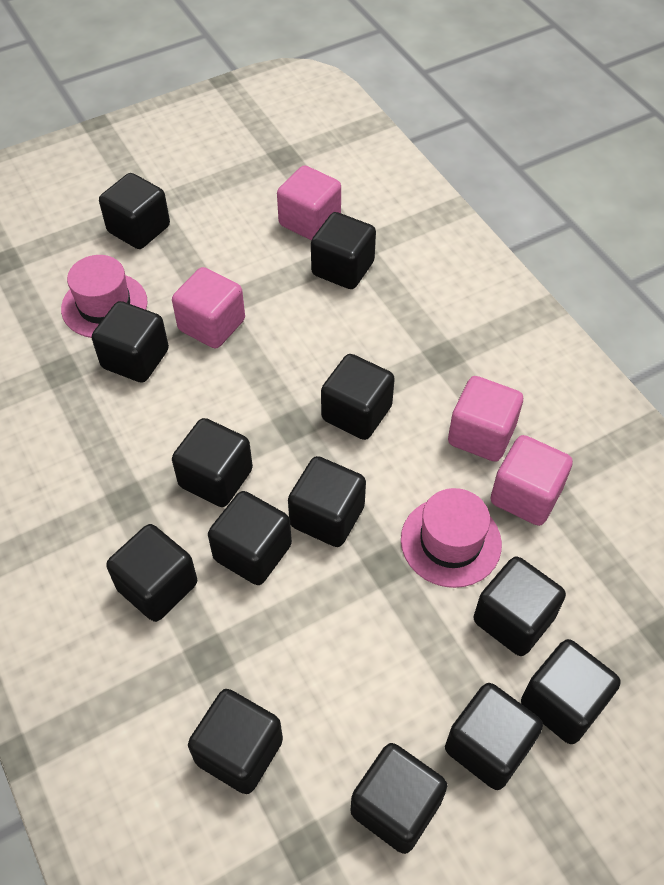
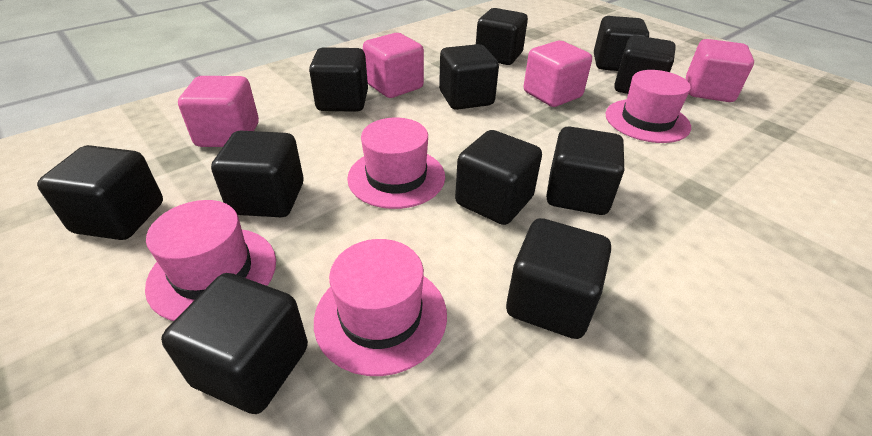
black cube: [92,301,169,383] [99,173,170,249] [106,524,197,622] [172,418,253,507] [188,689,283,794] [208,491,292,585] [288,456,366,547] [311,212,376,289] [321,354,395,440] [351,743,447,854] [445,683,543,790] [473,557,566,656] [521,639,621,744] = 13 -> [37,145,163,240] [161,273,308,414] [211,131,304,217] [309,47,368,112] [439,44,499,110] [455,130,542,225] [476,8,528,65] [506,218,611,339] [546,126,624,215] [594,16,649,71] [614,35,676,94] = 11
pink hat: [61,255,147,338] [401,488,502,588] = 2 -> [145,200,276,321] [314,239,447,376] [347,118,445,209] [606,70,691,143] = 4

